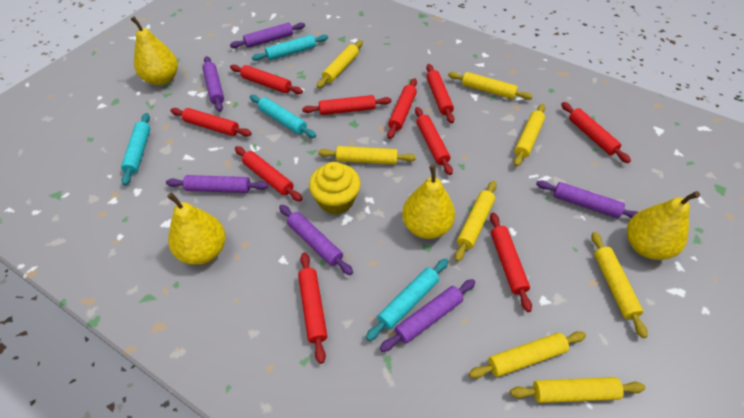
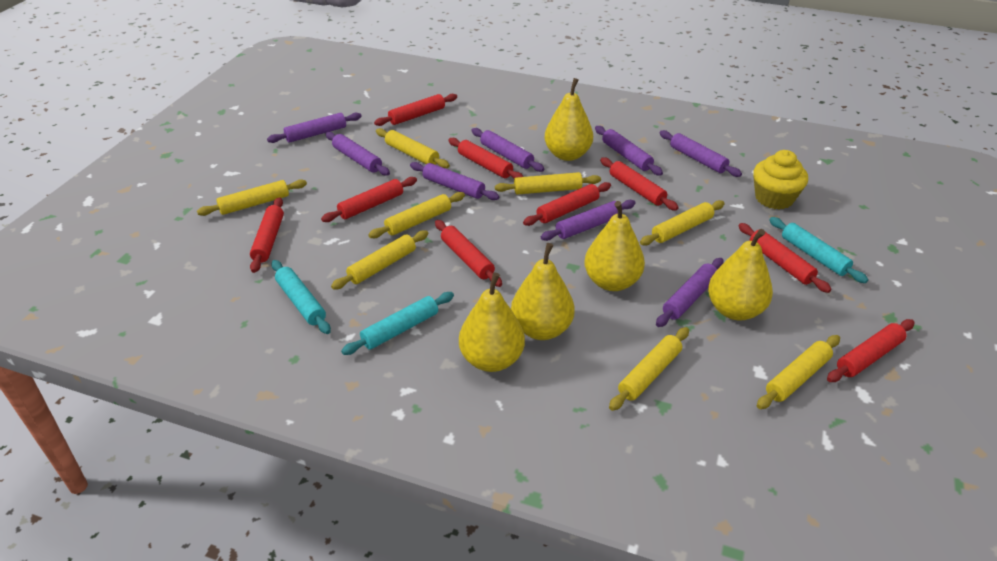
purple rolling pin: [166,175,268,193] [202,56,224,112] [230,22,305,48] [279,205,353,275] [380,279,476,352] [536,180,638,218] = 6 -> [267,113,362,143] [326,132,390,176] [410,162,499,200] [472,128,545,172] [541,200,635,241] [595,126,663,176] [656,258,724,327] [659,130,742,177] = 8
red rolling pin: [170,108,252,136] [230,65,303,94] [235,146,302,201] [298,253,327,364] [302,95,392,115] [387,78,417,139] [415,107,453,175] [426,64,455,123] [490,213,532,312] [561,102,631,163] = 10 -> [250,197,284,273] [321,177,417,222] [374,94,457,126] [435,220,502,287] [448,138,523,179] [523,182,611,226] [600,157,679,210] [738,223,831,293] [827,319,915,382] = 9
turquoise rolling pin: [121,113,151,186] [250,95,316,138] [252,35,328,61] [366,259,448,341] = 4 -> [271,260,331,334] [341,292,454,355] [769,217,868,283] = 3
yellow pear: [131,16,178,85] [167,193,226,265] [402,165,455,239] [627,191,700,260] = 4 -> [459,273,525,372] [511,243,575,340] [545,78,593,161] [584,201,645,291] [708,229,773,320] = 5

